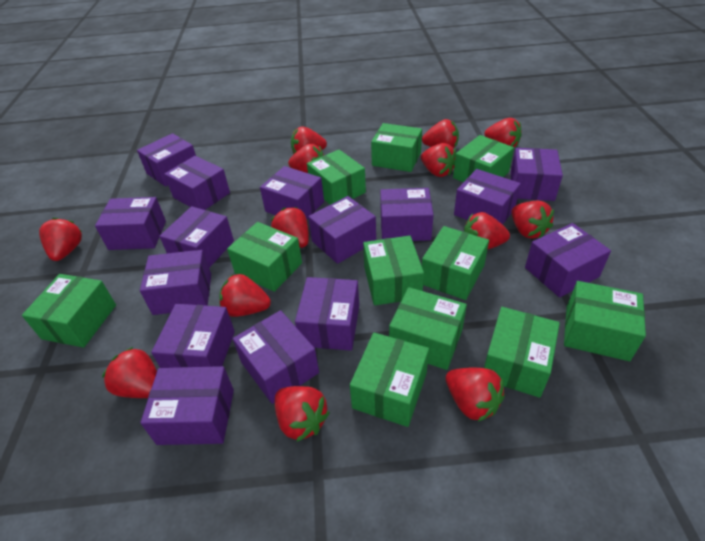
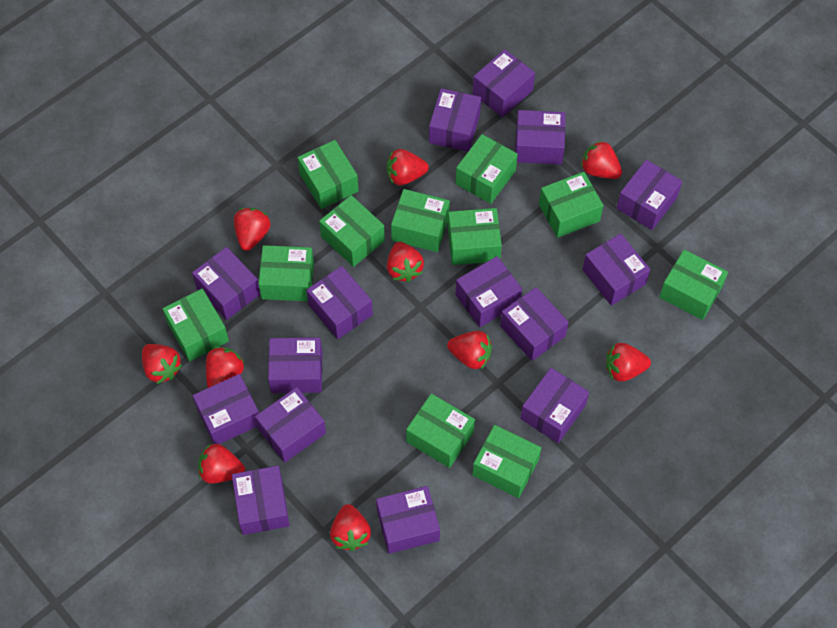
red strawberry: [39,218,82,261] [102,347,157,398] [219,274,271,317] [271,207,309,248] [275,386,330,442] [288,144,324,173] [291,126,327,154] [421,143,456,177] [422,119,459,149] [446,368,505,422] [464,212,510,250] [484,118,522,148] [511,201,554,239] = 13 -> [142,344,182,384] [198,443,245,484] [206,347,245,388] [234,208,270,251] [330,504,371,551] [387,149,429,186] [387,242,424,282] [447,331,492,369] [581,140,622,179] [606,343,651,382] = 10

